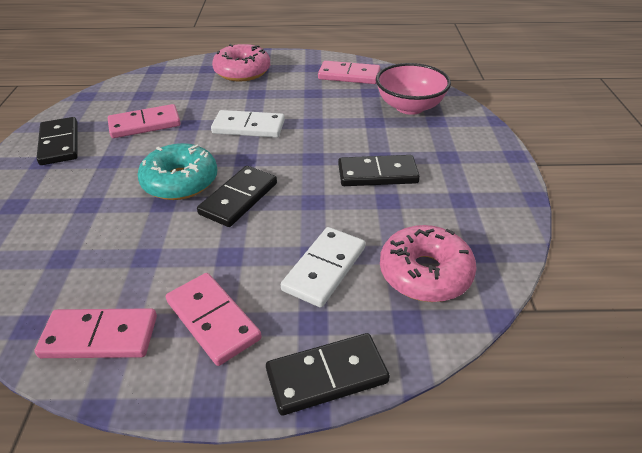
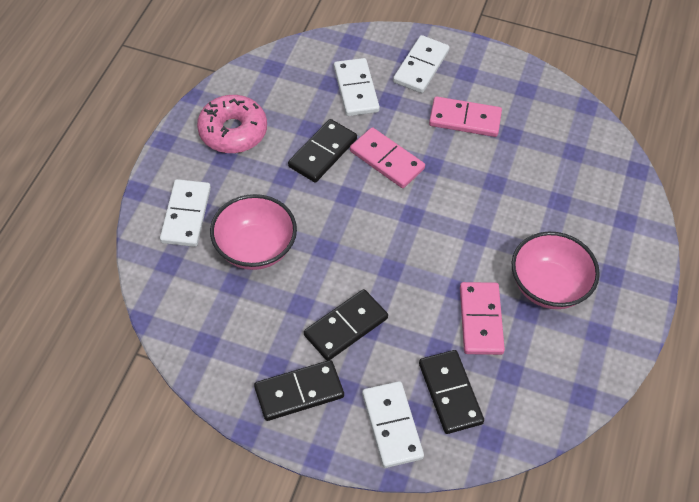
pink bowl: [376,63,451,115] = 1 -> [210,194,297,270] [512,232,600,309] = 2
pink domino: [35,308,157,358] [108,104,181,138] [166,273,262,366] [318,61,380,84] = 4 -> [350,127,425,188] [429,96,502,137] [460,282,505,355] = 3
pink donut: [212,44,270,82] [380,225,477,302] = 2 -> [197,95,267,153] = 1
turquoise donut: [138,143,217,200] = 1 -> none = 0
white domino: [211,110,285,138] [281,227,365,308] = 2 -> [160,179,211,247] [334,58,380,116] [362,381,424,468] [393,35,450,93] = 4

